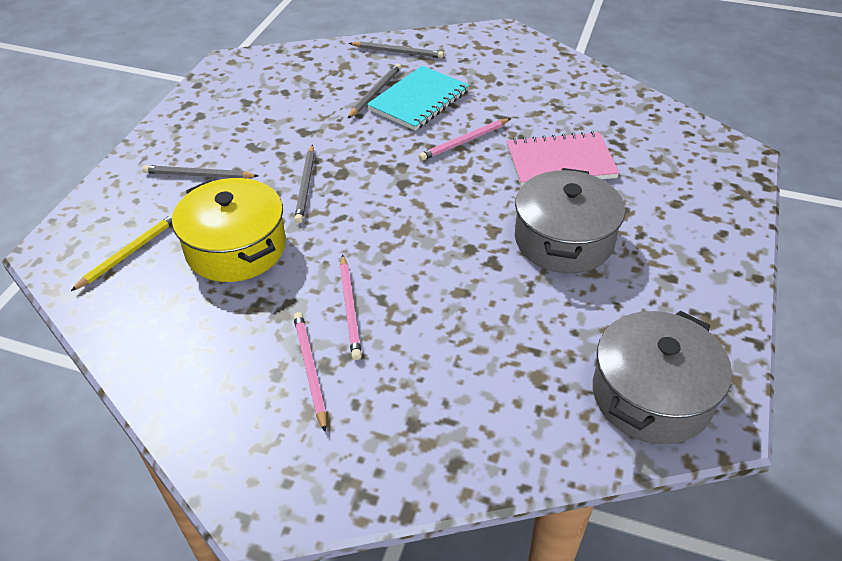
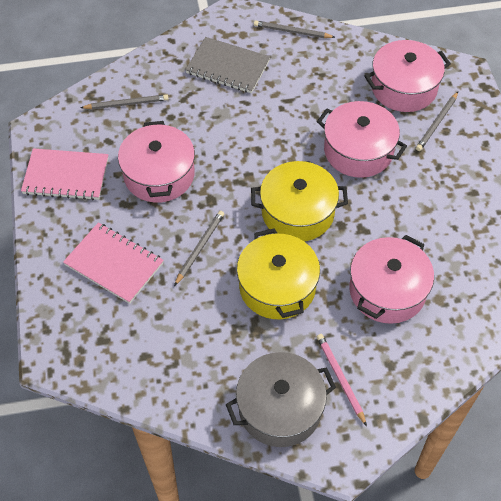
grey notebook: none = 0 -> [185,37,270,93] = 1
grey pot: [515,168,625,273] [593,311,732,444] = 2 -> [226,352,336,447] = 1
pink notebook: [506,131,619,187] = 1 -> [21,148,109,200] [63,222,164,304] = 2
pink pencil: [293,312,327,432] [340,254,362,360] [419,119,510,161] = 3 -> [317,334,367,426] = 1
pink pot: none = 0 -> [118,121,195,203] [317,101,407,178] [349,235,434,324] [365,40,451,112] = 4
turquoise notebook: [367,66,470,131] = 1 -> none = 0
yellow pencil: [71,213,173,291] = 1 -> none = 0
yellow pot: [172,178,286,282] = 1 -> [237,228,320,319] [251,161,348,241] = 2

